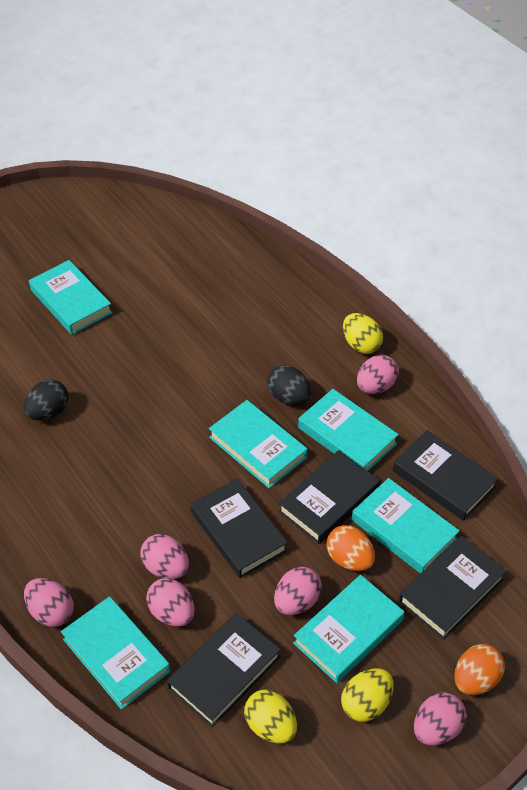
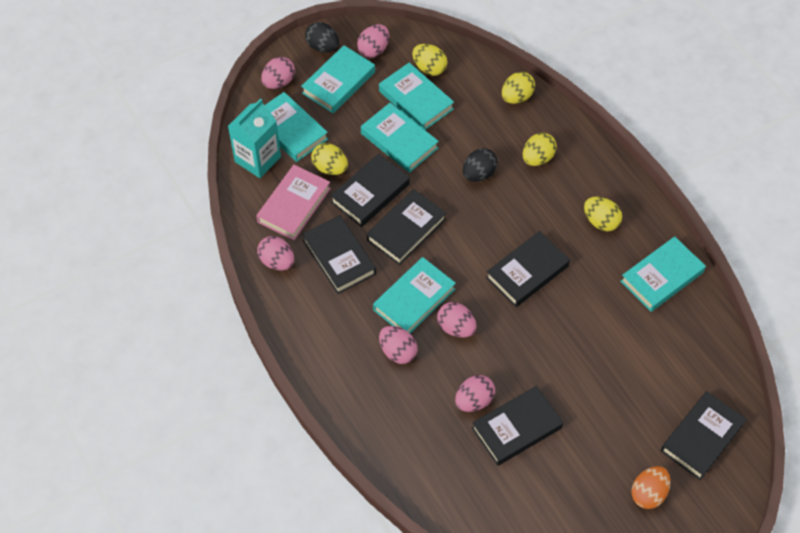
black book: [167,613,281,728] [191,479,288,578] [278,450,380,544] [393,430,498,521] [399,536,507,640] = 5 -> [302,215,376,294] [330,153,410,227] [367,189,446,265] [472,386,563,466] [486,231,570,307] [661,391,746,480] = 6
orange egg: [327,525,375,571] [454,644,505,695] = 2 -> [631,466,670,509] = 1
pink book: none = 0 -> [256,165,331,240] = 1
turquoise carton: none = 0 -> [228,99,281,178] = 1
yellow egg: [244,689,297,743] [341,668,394,722] [343,313,383,354] = 3 -> [311,143,348,175] [412,44,447,76] [502,72,535,104] [523,133,557,166] [584,196,622,231] = 5

